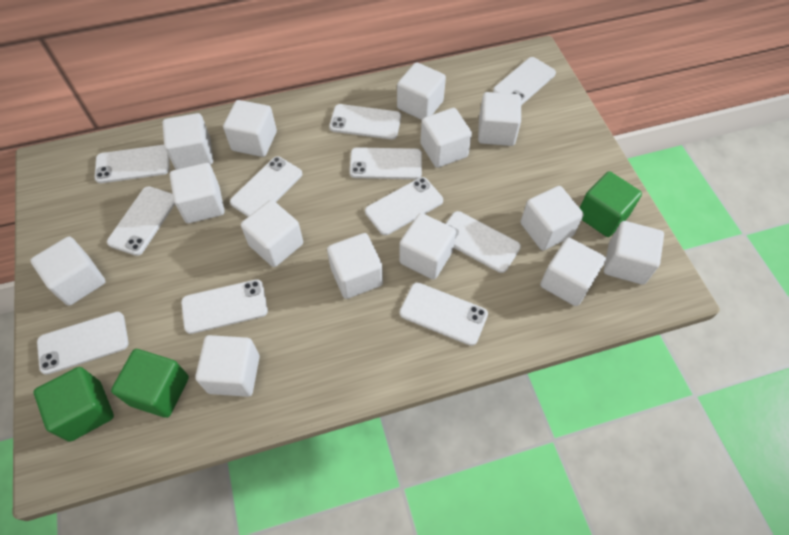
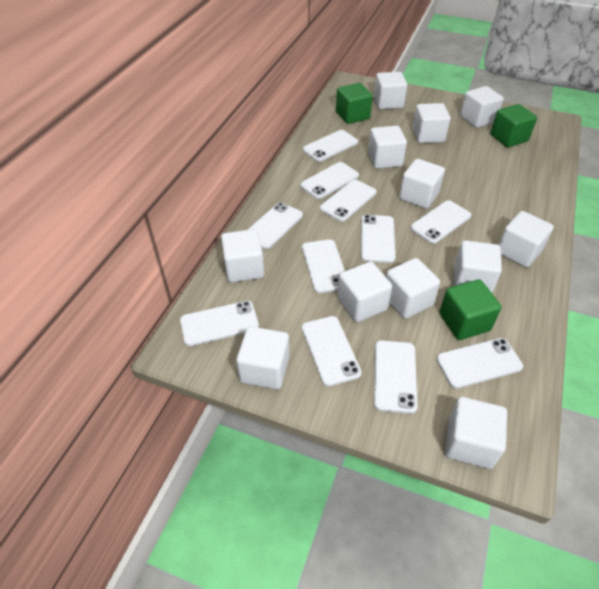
white cube: [30,236,106,306] [162,113,213,170] [170,163,225,223] [195,335,260,397] [223,100,277,157] [241,200,303,267] [327,233,383,299] [397,62,446,120] [399,213,456,280] [420,108,472,168] [478,92,521,146] [520,186,584,251] [540,238,606,306] [604,221,664,285] = 14 -> [221,229,264,282] [236,326,289,389] [338,262,392,322] [368,126,407,169] [374,72,407,109] [386,258,440,319] [399,159,445,209] [412,103,451,143] [445,397,507,469] [454,240,502,293] [460,86,504,128] [499,211,554,267] = 12

